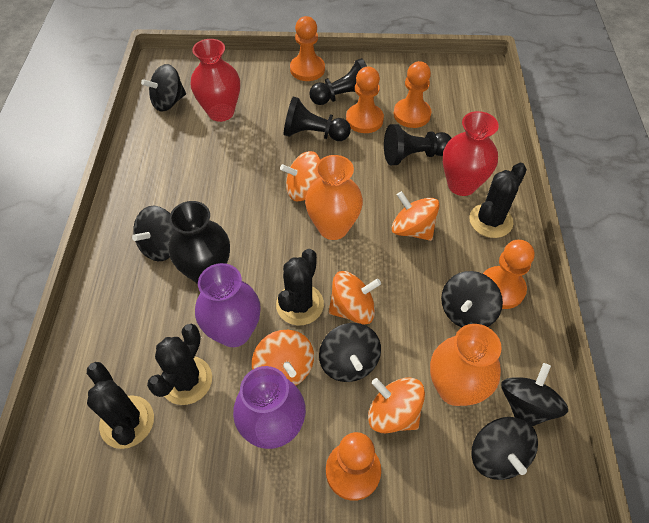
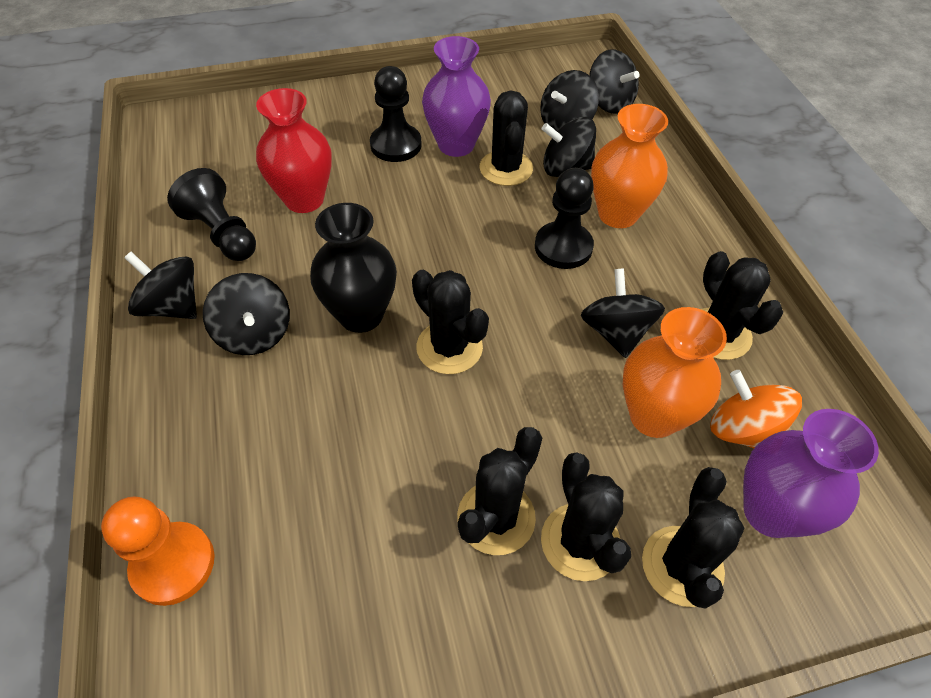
black cactus: [87,362,154,449] [147,324,212,405] [276,249,324,325] [469,163,527,238] = 4 -> [412,270,489,374] [457,427,542,555] [479,90,533,186] [541,452,631,581] [642,467,744,609] [701,251,783,360] = 6
orange pawn: [290,16,325,81] [326,432,381,501] [346,67,384,133] [394,61,431,128] [483,240,535,309] = 5 -> [101,496,215,606] = 1
orange spinning top: [252,330,314,386] [280,151,321,201] [329,271,381,325] [368,377,425,433] [392,191,440,241] = 5 -> [710,370,802,448] = 1
red vase: [191,39,240,122] [443,111,499,196] = 2 -> [256,88,332,213] = 1

